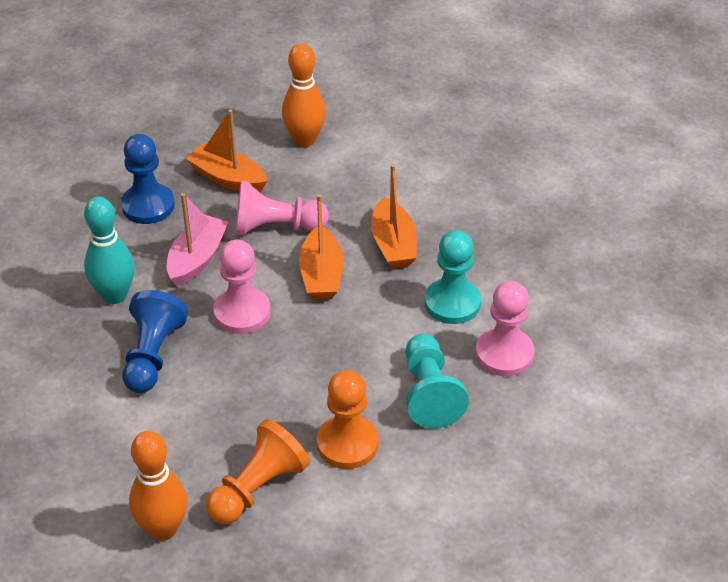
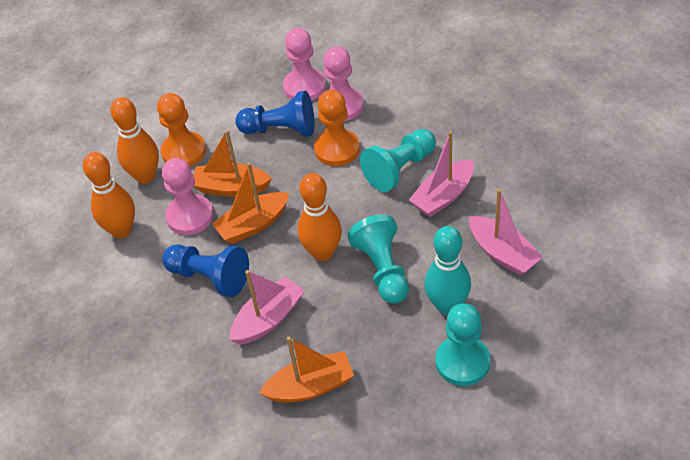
orange bowling pin: [129,431,188,541] [282,43,326,147] = 2 -> [83,152,135,238] [110,97,159,184] [298,173,342,261] = 3
pink boat: [167,193,228,287] = 1 -> [230,270,305,345] [409,131,474,217] [469,189,543,276] = 3
turquoise pawn: [406,334,469,428] [425,230,481,324] = 2 -> [347,214,409,303] [360,129,436,192] [436,303,490,386] = 3

